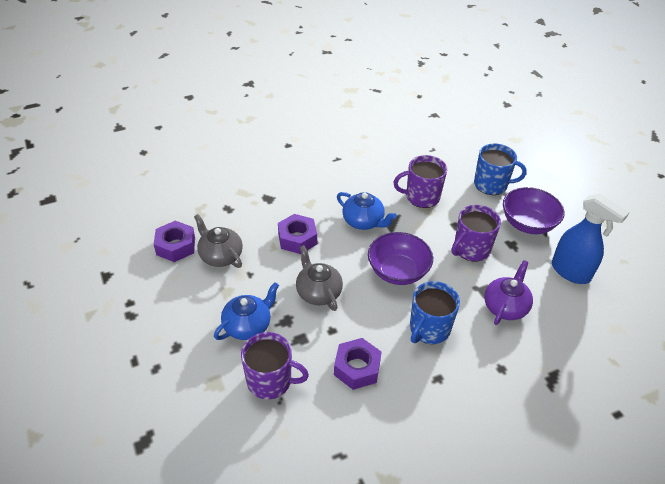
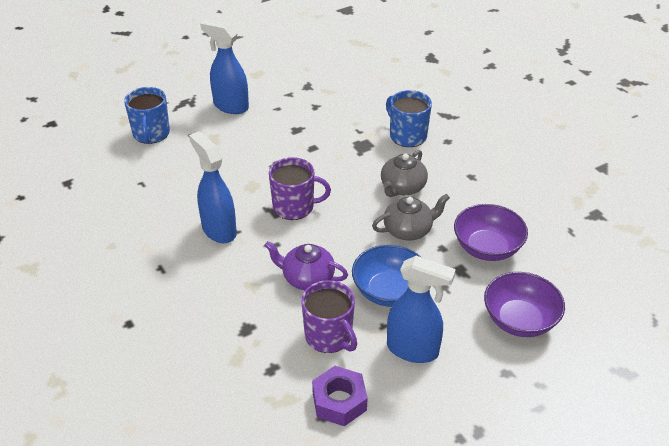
blue bowl: none = 0 -> [352,245,421,307] = 1
blue spray bottle: [552,193,629,284] = 1 -> [189,131,237,243] [200,19,249,114] [387,256,456,363] = 3
blue teapot: [214,282,279,340] [337,192,397,230] = 2 -> none = 0
purple mug: [241,332,309,400] [393,155,447,208] [451,205,501,261] = 3 -> [269,157,331,220] [301,280,357,353] = 2
purple nut: [154,221,195,262] [278,214,317,254] [334,338,382,390] = 3 -> [312,366,368,426] = 1

